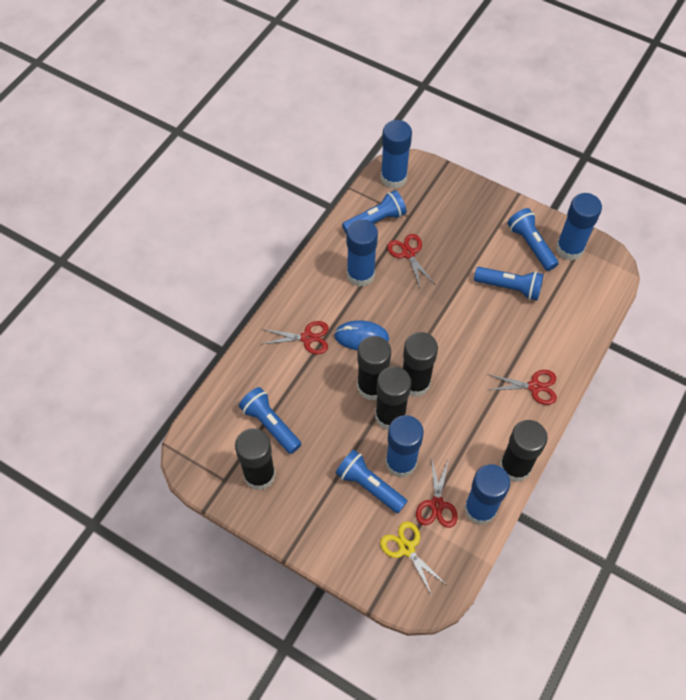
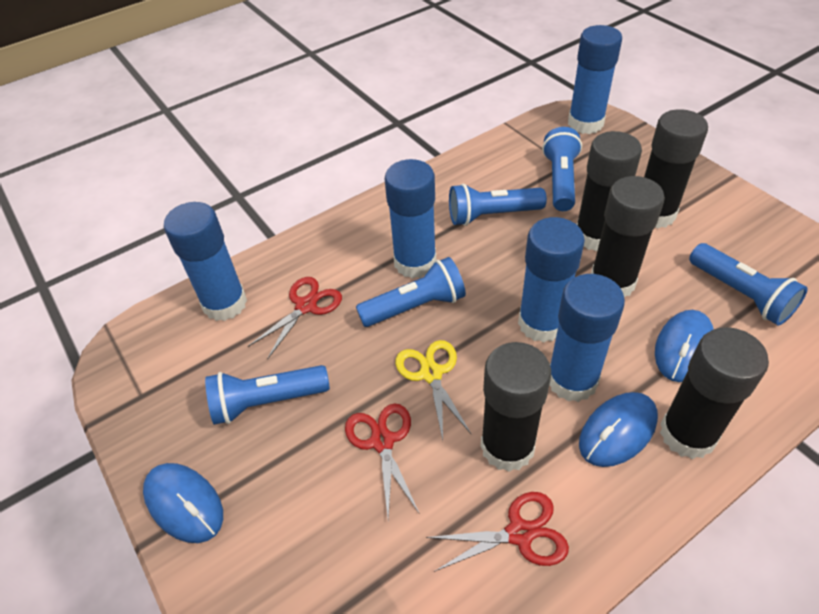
blue mouse: [334,320,389,350] = 1 -> [143,463,223,543] [579,392,658,467] [655,310,714,382] = 3
red scissors: [262,321,329,354] [387,234,435,289] [416,457,458,528] [487,370,557,405] = 4 -> [248,277,342,360] [345,403,419,519] [426,492,569,572] = 3

